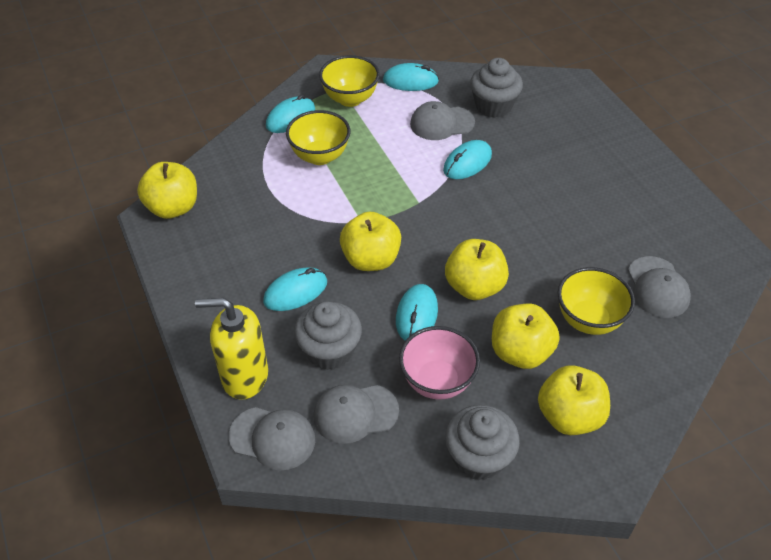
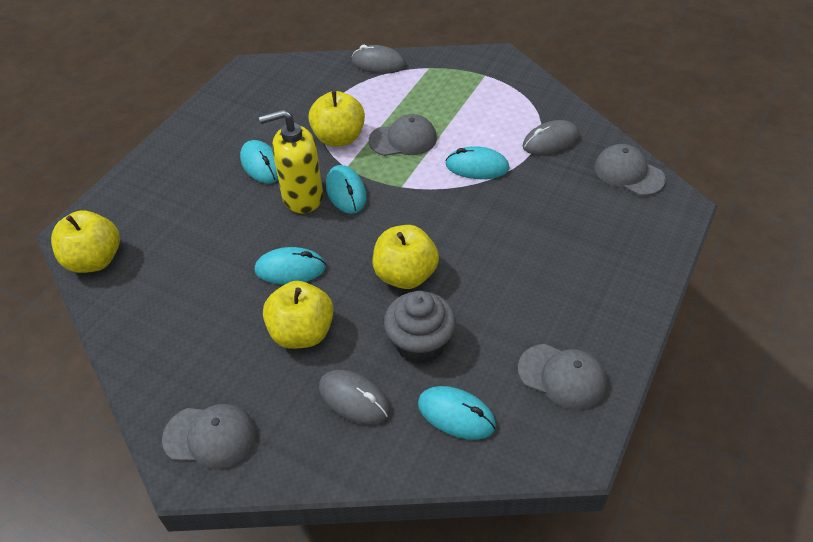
grey cupcake: [294,302,362,370] [445,405,520,480] [470,58,523,118] = 3 -> [384,291,456,364] = 1
grey mouse: none = 0 -> [319,370,390,425] [351,45,406,74] [523,120,579,155] = 3
pink bowl: [399,326,480,400] = 1 -> none = 0
yellow apple: [137,162,197,219] [340,212,401,271] [445,239,509,300] [492,304,560,369] [538,365,610,435] = 5 -> [51,210,120,273] [263,281,334,349] [308,91,365,147] [373,225,439,289] = 4
yellow bowl: [286,110,350,165] [319,55,380,107] [558,267,635,335] = 3 -> none = 0

